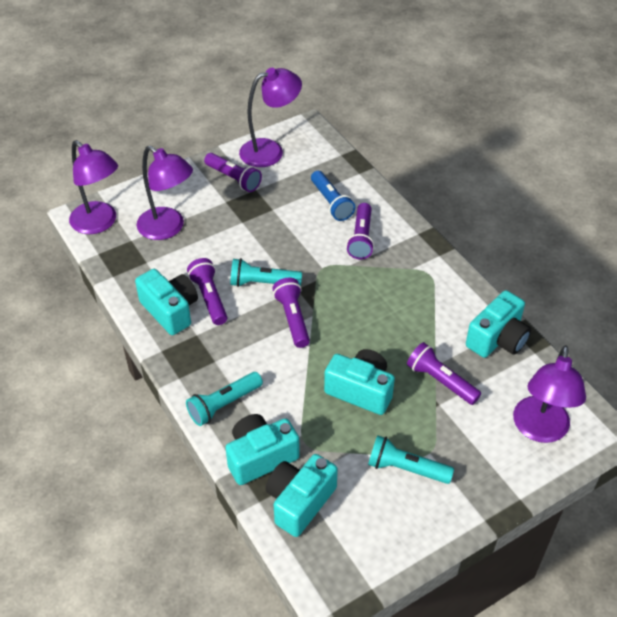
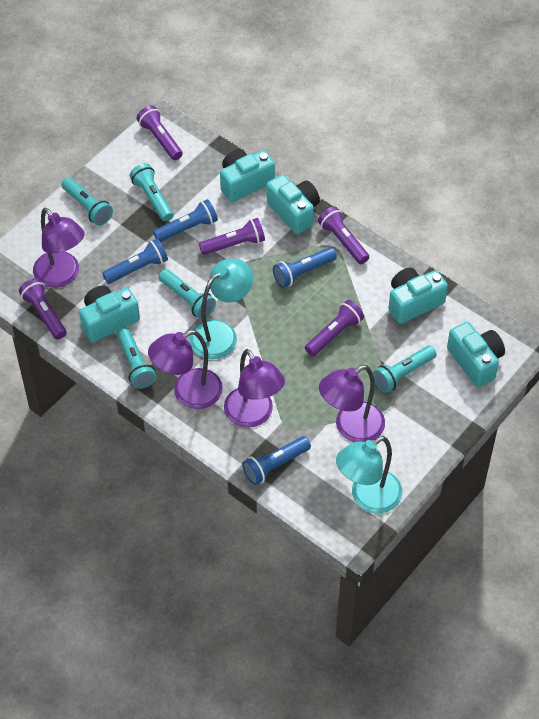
blue flashlight: [311,171,355,221] = 1 -> [102,239,168,284] [153,199,218,242] [242,436,311,485] [273,247,337,288] = 4
turquoise flashlight: [186,372,263,426] [230,258,302,287] [368,435,454,484] = 3 -> [61,177,113,226] [117,327,156,389] [129,163,173,222] [159,269,216,319] [373,345,437,393] = 5
turquoise lamp: none = 0 -> [189,258,253,359] [336,436,402,513] = 2

